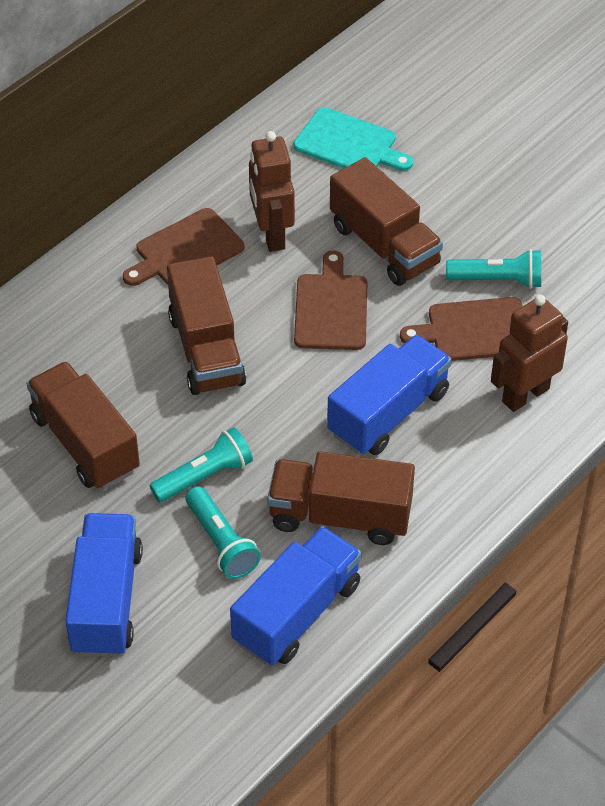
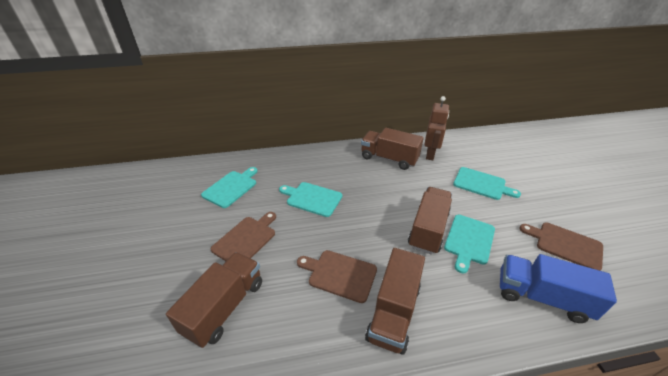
blue truck: [65,513,143,657] [230,526,362,665] [327,335,452,455] = 3 -> [500,254,617,323] = 1
brown robot: [249,131,295,252] [491,294,568,412] = 2 -> [424,96,449,160] = 1
turquoise cutting board: [294,107,413,171] = 1 -> [201,167,258,208] [279,182,342,217] [444,215,495,273] [453,167,521,200] = 4
turquoise flashlight: [150,427,253,502] [186,486,261,579] [446,249,541,289] = 3 -> none = 0

